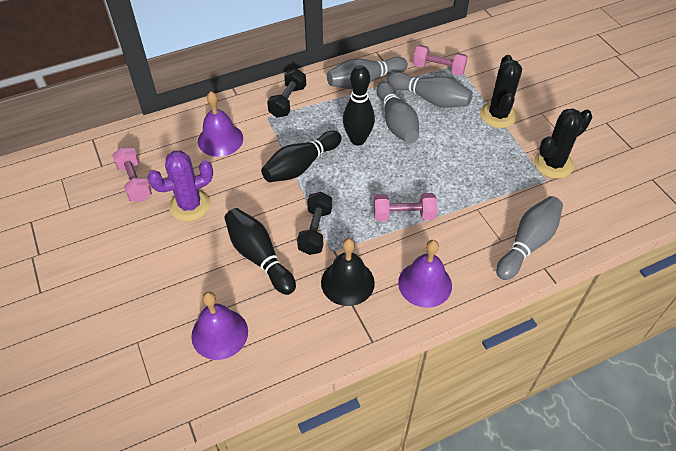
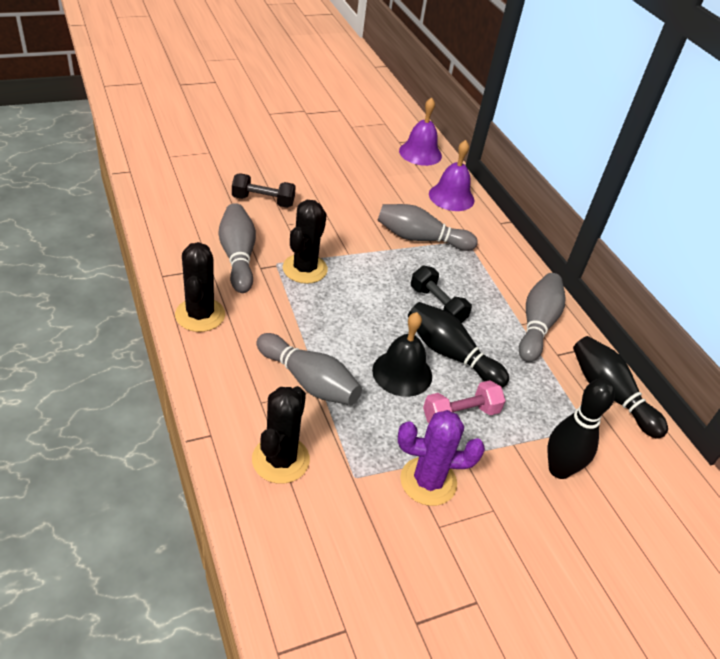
black cactus: [480,55,522,128] [534,108,592,179] = 2 -> [175,242,225,332] [252,386,310,484] [283,200,328,284] = 3
pink dumbbell: [112,147,152,202] [373,193,437,221] [413,45,468,76] = 3 -> [423,380,506,423] = 1
purple bell: [191,291,248,360] [198,91,243,157] [398,240,452,308] = 3 -> [399,97,442,166] [429,140,475,211] = 2

